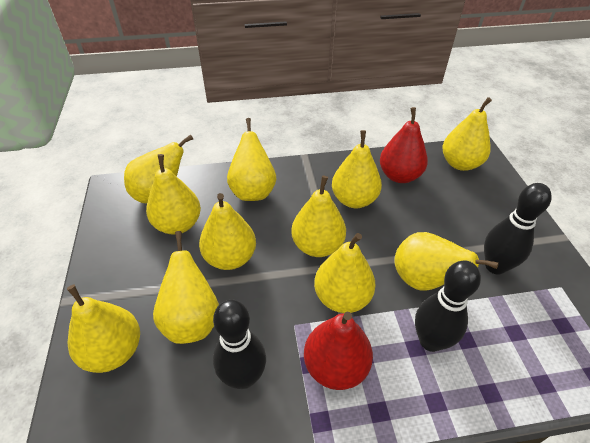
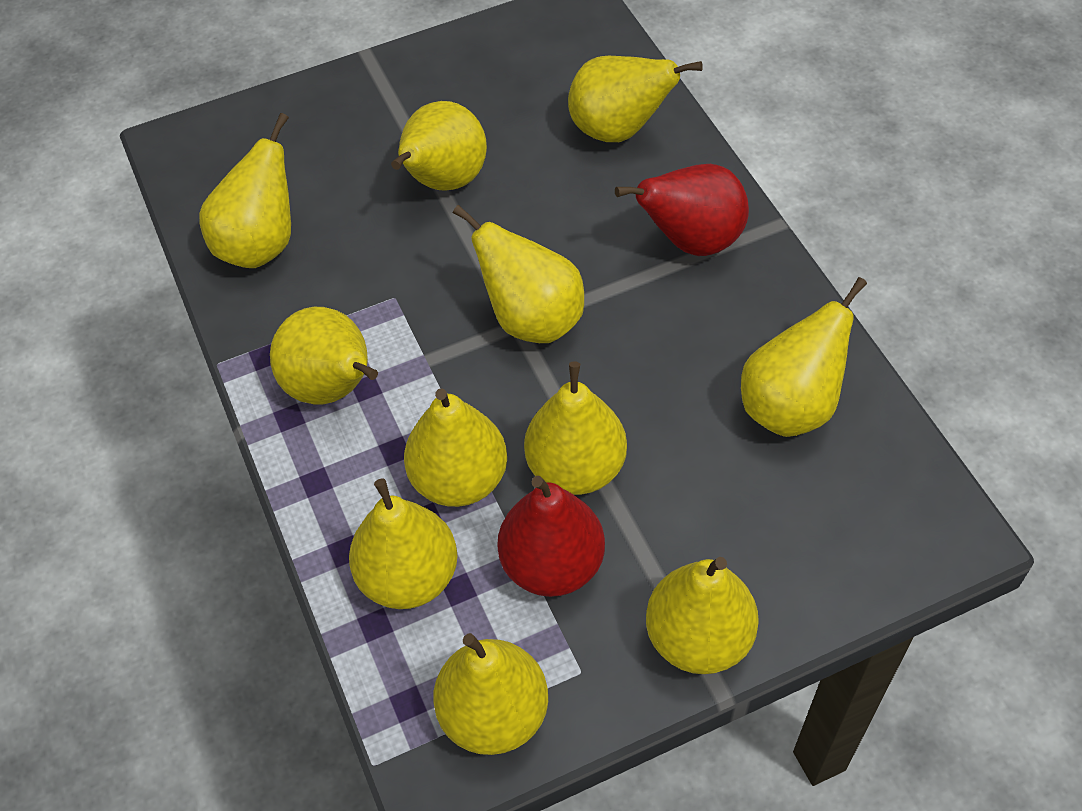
black bowling pin: [213,300,266,389] [415,261,481,352] [484,183,552,275] = 3 -> none = 0

